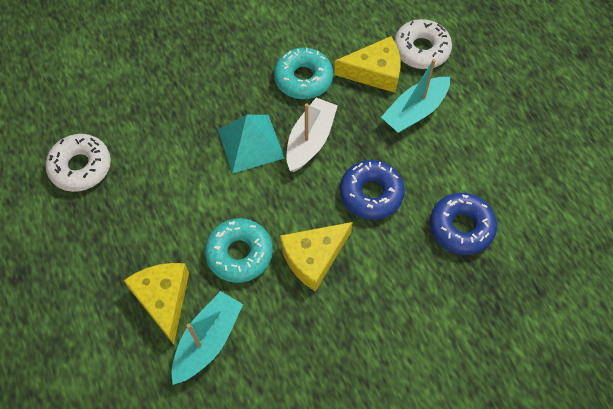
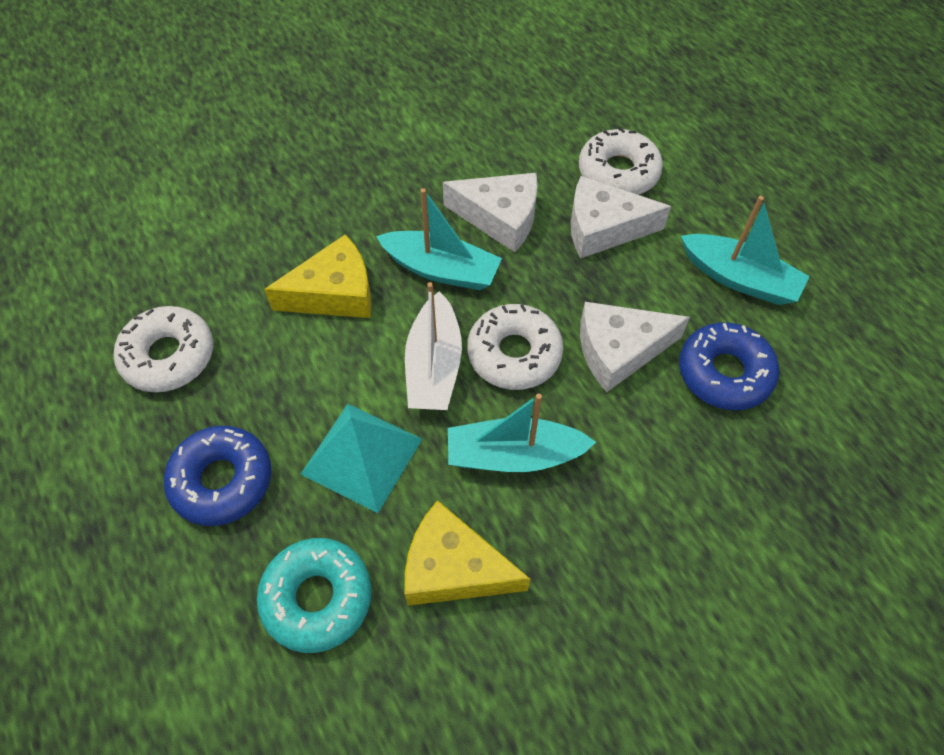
turquoise boat: [171,291,243,385] [381,59,450,133] = 2 -> [376,188,502,290] [448,393,596,472] [681,196,810,305] = 3
turquoise donut: [205,218,273,283] [274,48,333,99] = 2 -> [257,538,372,653] = 1
white cheese: none = 0 -> [443,173,538,252] [570,176,671,259] [580,302,690,392] = 3
white donut: [45,134,111,192] [394,19,452,69] = 2 -> [114,306,213,392] [467,304,563,390] [579,127,663,195] = 3
yellow cheese: [123,263,189,344] [280,222,352,292] [334,36,401,93] = 3 -> [264,234,372,318] [405,500,530,606] = 2

